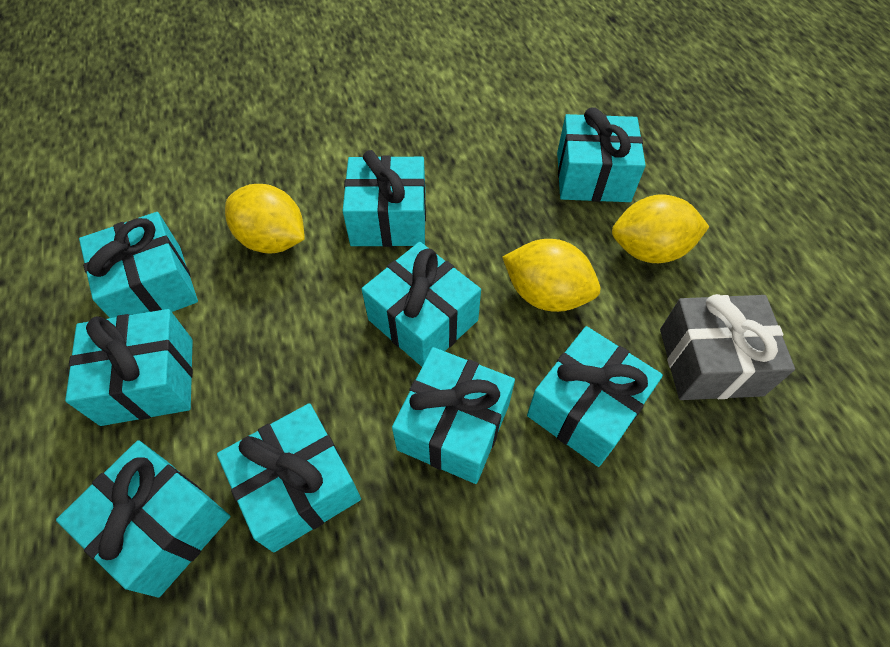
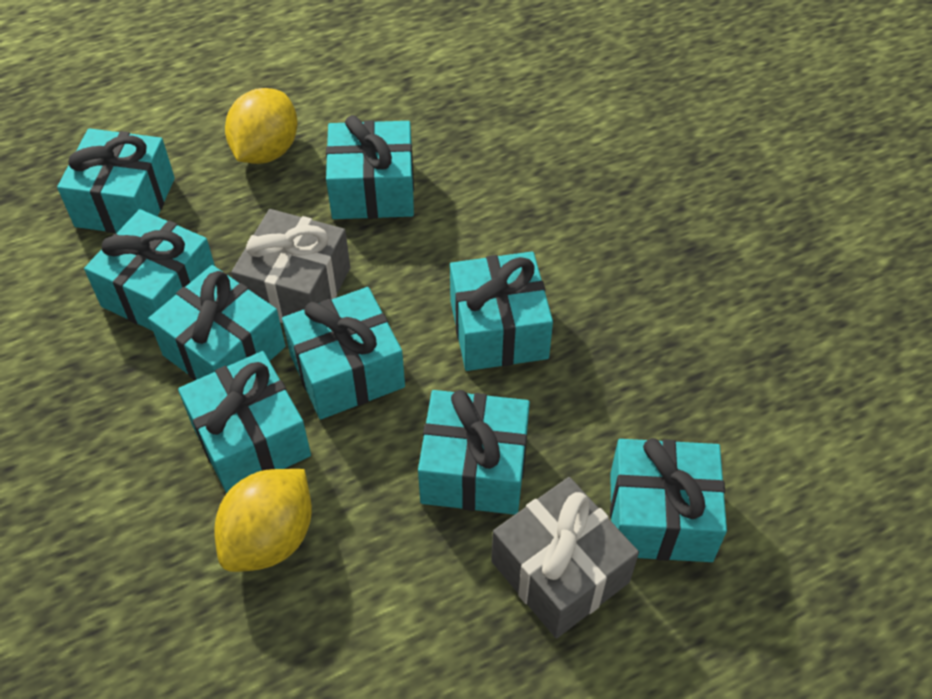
grey gift: [660,294,795,400] = 1 -> [231,209,350,323] [491,477,639,638] = 2
yellow lemon: [225,184,305,254] [502,239,600,312] [612,194,709,263] = 3 -> [214,469,312,572] [225,88,298,164] = 2

